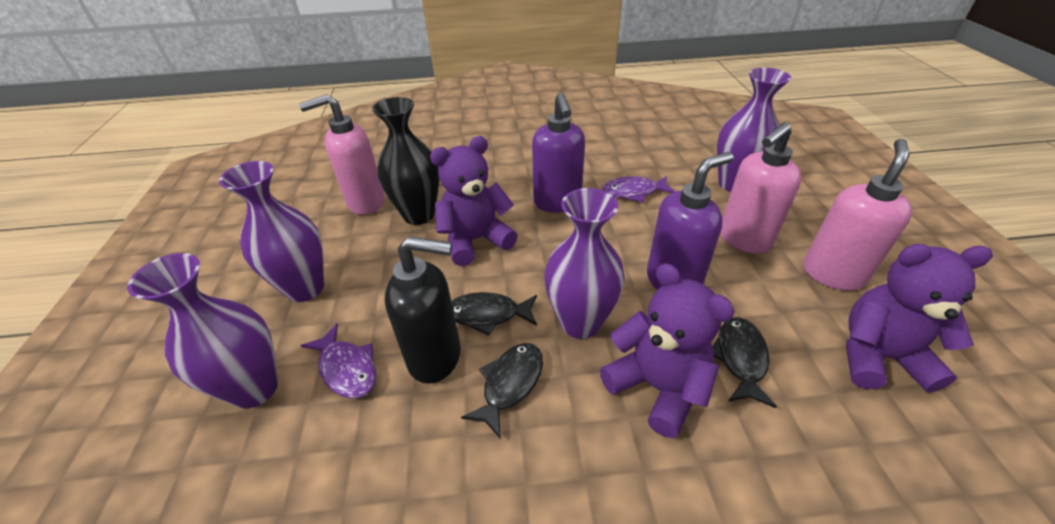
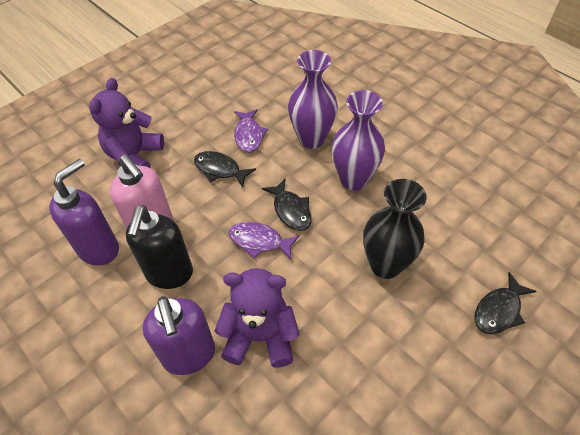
pink soap dispenser: [299,94,385,215] [720,122,802,254] [803,139,912,291] = 3 -> [110,154,173,229] = 1
purple teddy bear: [430,136,518,266] [600,263,735,438] [846,244,993,393] = 3 -> [89,78,164,168] [215,268,300,368] = 2
purple vase: [127,253,278,409] [219,161,324,302] [544,188,625,339] [717,68,791,192] = 4 -> [288,50,338,149] [332,90,385,190] = 2

